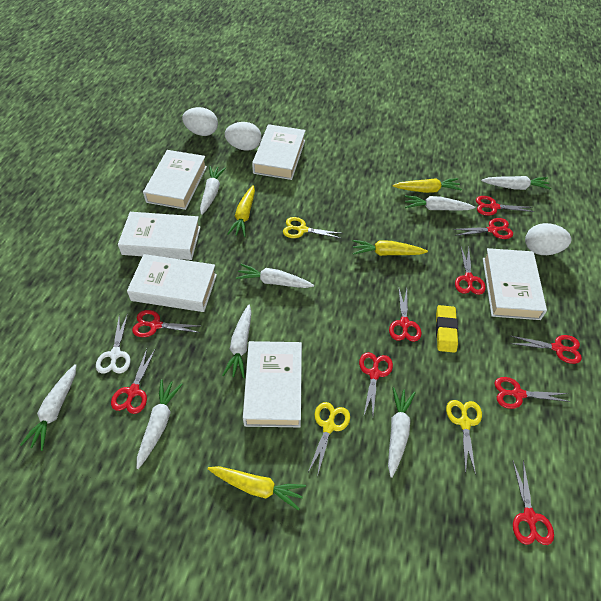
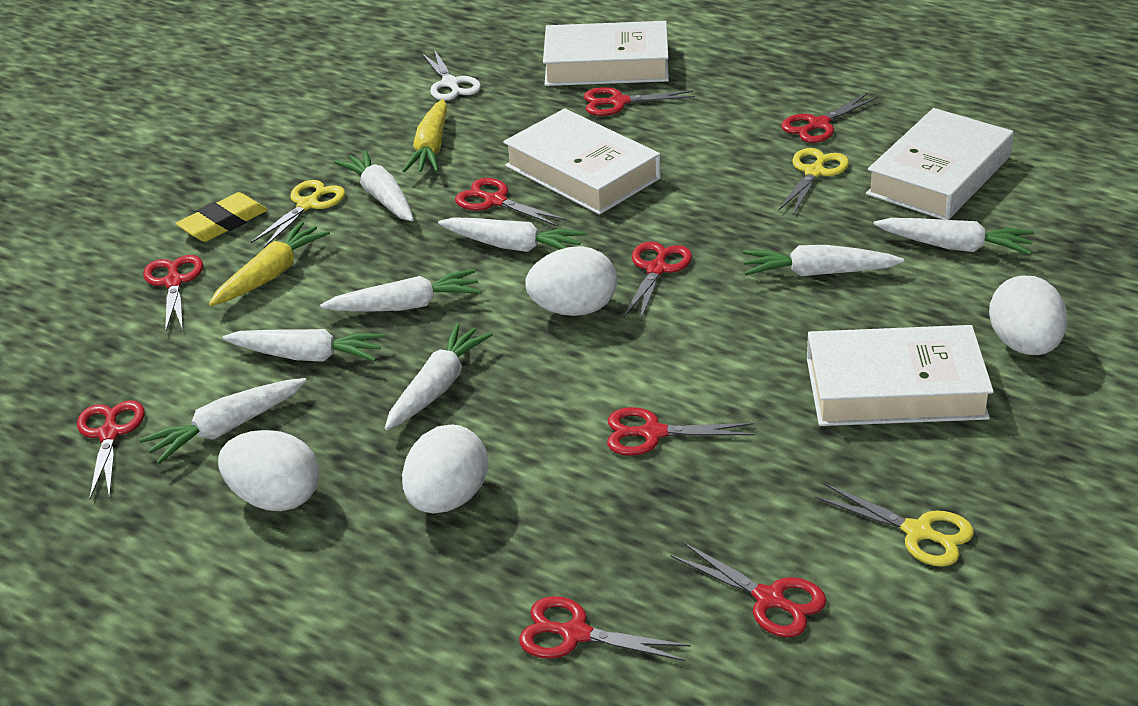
red scissors: [111,349,155,414] [132,310,200,337] [359,352,393,415] [389,289,422,342] [453,218,513,239] [455,247,486,295] [476,196,535,216] [494,377,571,409] [510,335,582,364] [513,460,554,545] = 10 -> [77,400,145,499] [143,255,203,332] [455,178,566,226] [519,596,690,661] [584,87,695,116] [607,407,755,456] [624,242,692,321] [671,542,827,638] [781,93,878,143] = 9
white book: [118,212,201,260] [127,254,217,312] [143,150,207,210] [243,341,302,427] [252,124,306,180] [483,248,547,320] = 6 -> [503,108,661,215] [543,21,669,86] [807,325,994,426] [866,108,1014,220] = 4
white egg: [182,107,218,136] [225,122,261,151] [525,223,571,255] = 3 -> [218,430,319,511] [402,424,488,513] [525,246,617,316] [989,275,1068,355] = 4
yellow carrot: [208,466,306,511] [227,185,255,237] [353,240,428,256] [393,178,462,193] = 4 -> [209,221,330,306] [403,99,447,172] = 2

